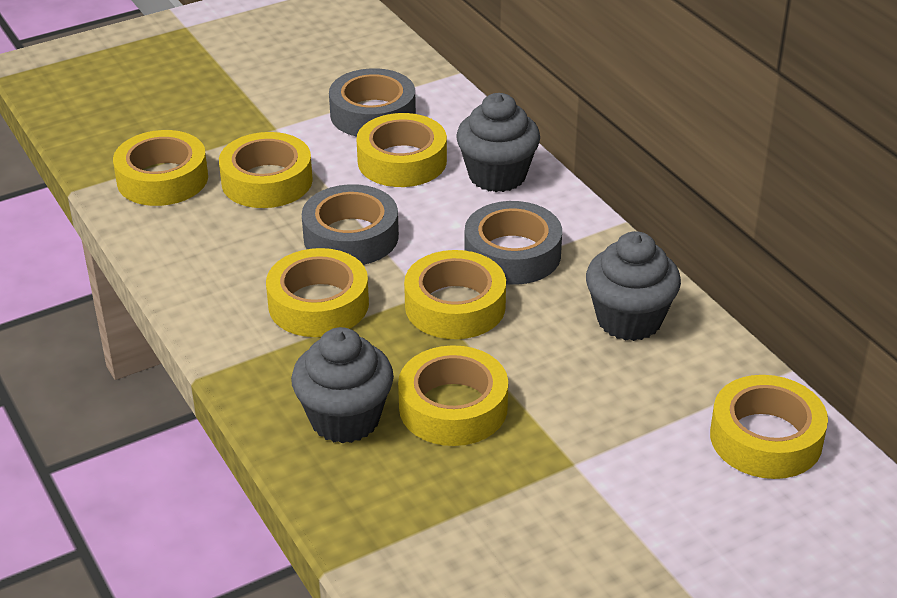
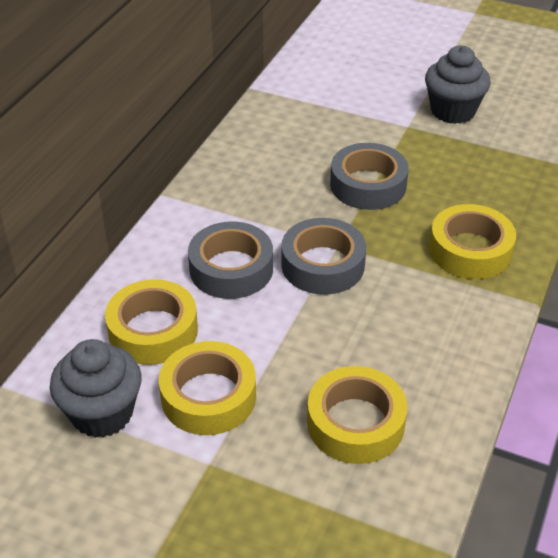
grey cupcake: [291,327,394,444] [456,93,540,192] [586,231,681,341] = 3 -> [50,339,142,438] [425,46,490,124] = 2
yellow tape: [113,130,208,206] [219,132,313,208] [266,248,369,337] [356,113,447,187] [398,345,508,446] [404,250,506,339] [710,375,828,479] = 7 -> [105,279,198,365] [159,341,256,435] [307,366,407,464] [429,204,516,279] = 4

